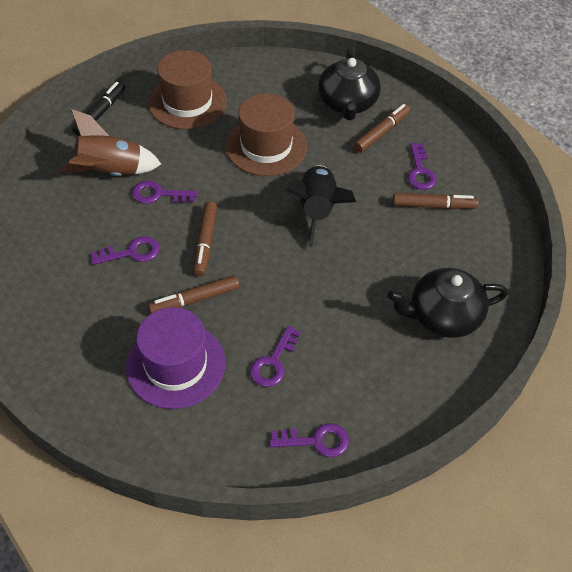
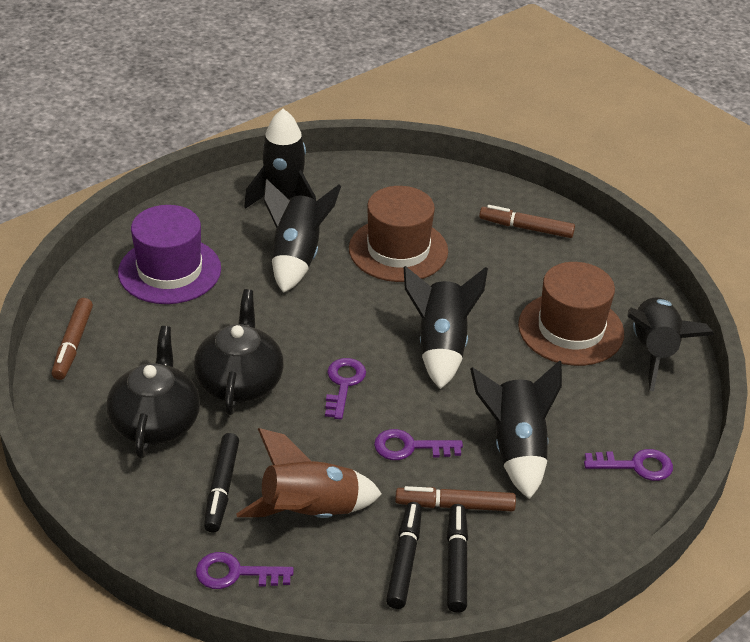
black marker: [72,81,125,136] = 1 -> [204,433,239,532] [386,502,422,609] [447,504,468,613] = 3
black rocket: [285,165,356,247] = 1 -> [244,109,316,209] [263,179,341,293] [403,266,488,389] [470,360,562,499] [627,297,714,391] = 5
brown marker: [148,275,239,314] [193,201,217,276] [353,104,410,153] [393,193,479,209] = 4 -> [52,298,93,380] [395,486,516,511] [479,205,575,238] = 3
purple key: [91,236,160,265] [132,181,197,204] [250,326,301,387] [270,423,349,457] [407,143,437,190] = 5 -> [196,552,294,589] [325,358,366,419] [374,429,463,460] [584,449,673,481] = 4

